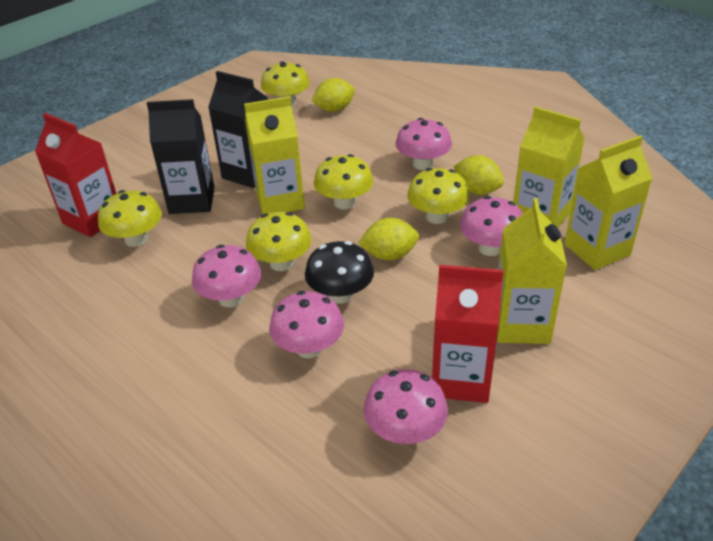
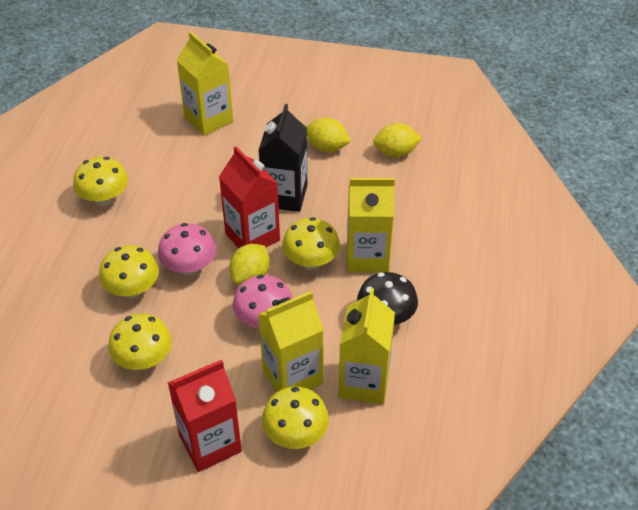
black carton: [147,99,215,214] [208,71,268,188] = 2 -> [259,104,307,212] = 1
pink mushroom: [192,245,261,307] [269,291,344,358] [364,369,448,444] [395,118,452,170] [460,196,523,256] = 5 -> [158,223,216,275] [233,275,293,328] = 2

